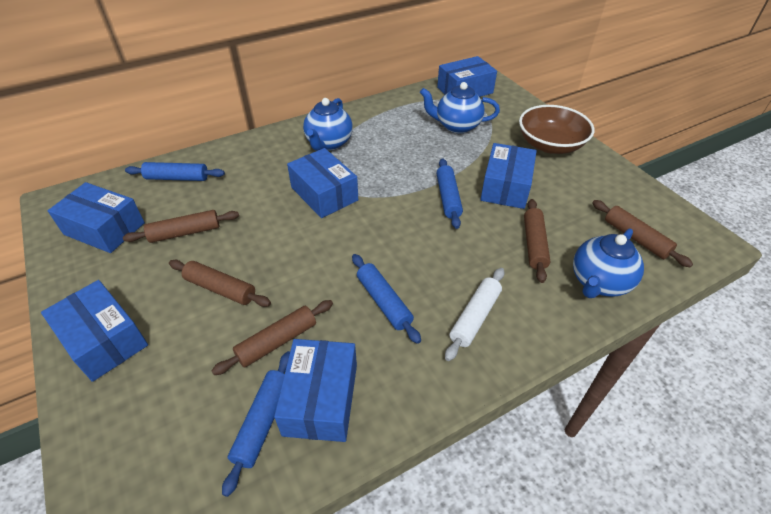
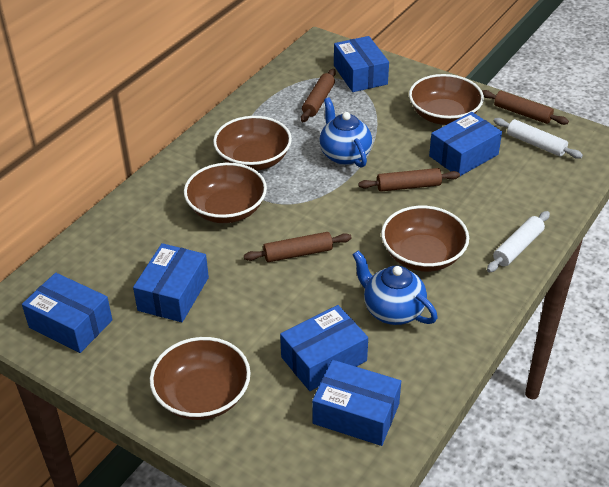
blue rolling pin: [125,162,225,181] [222,351,290,497] [352,254,421,344] [436,158,463,229] = 4 -> none = 0
blue teapot: [303,98,353,151] [420,82,500,134] [573,229,644,298] = 3 -> [319,97,372,168] [353,250,437,325] = 2
brown bowl: [519,105,594,154] = 1 -> [150,337,251,420] [184,163,267,223] [213,116,292,171] [381,206,469,272] [409,74,484,125] = 5
brown rolling pin: [123,210,239,243] [169,260,271,307] [211,300,333,375] [524,199,551,283] [592,200,693,267] = 5 -> [244,232,352,262] [301,69,336,122] [358,168,460,192] [482,90,569,125] = 4
white rolling pin: [445,268,505,361] = 1 -> [487,211,550,273] [494,118,583,159] = 2

